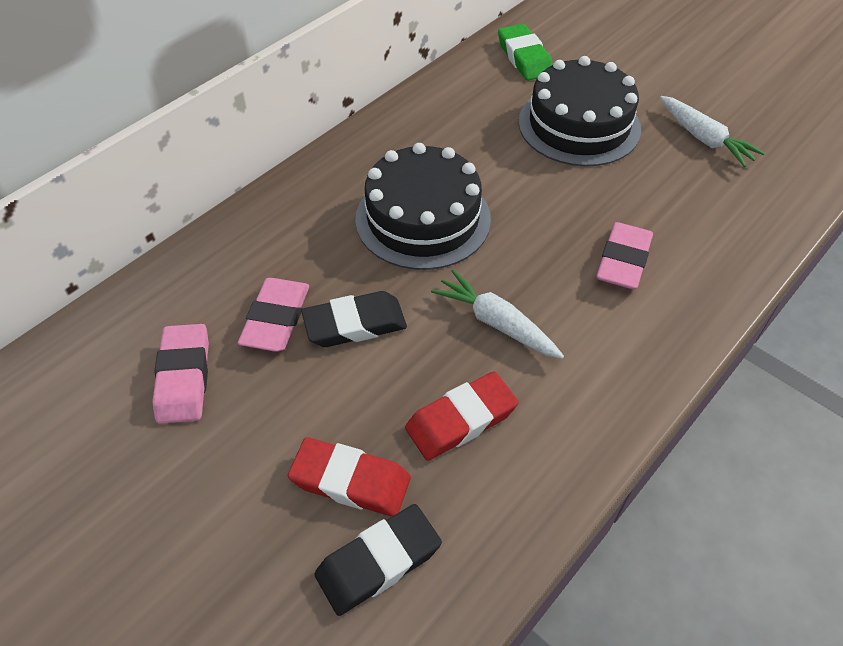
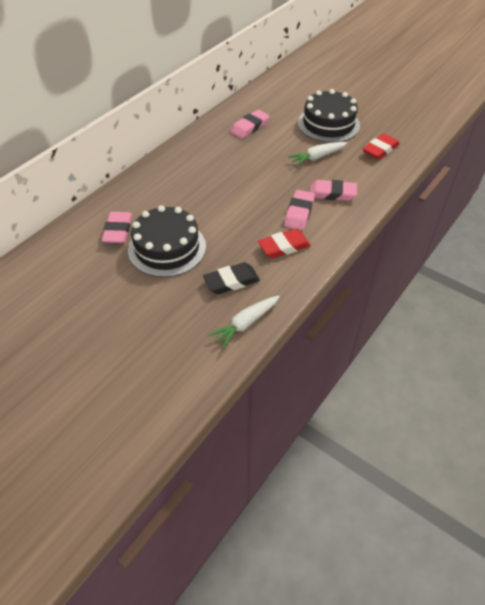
black eraser: [301,291,407,347] [314,504,442,616] = 2 -> [203,262,260,294] = 1
green eraser: [498,24,553,80] = 1 -> none = 0
pink eraser: [152,324,209,424] [238,278,309,352] [597,222,653,290] = 3 -> [102,212,132,243] [230,110,270,139] [284,190,315,230] [309,180,357,201] = 4

